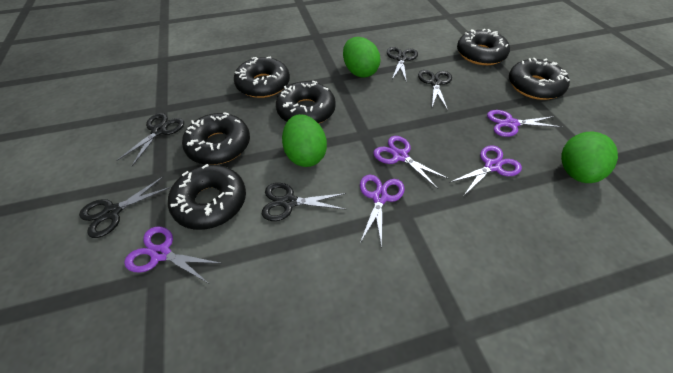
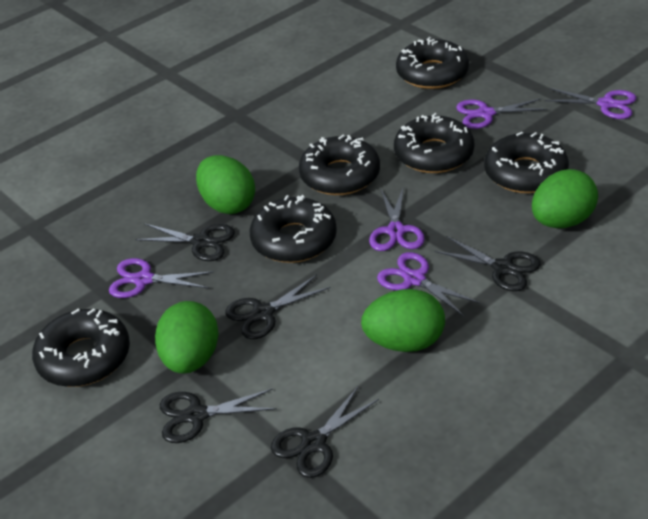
green egg: [282,114,327,167] [343,37,380,78] [561,131,618,183] = 3 -> [155,301,219,373] [196,155,255,214] [361,289,445,352] [532,169,598,228] = 4

